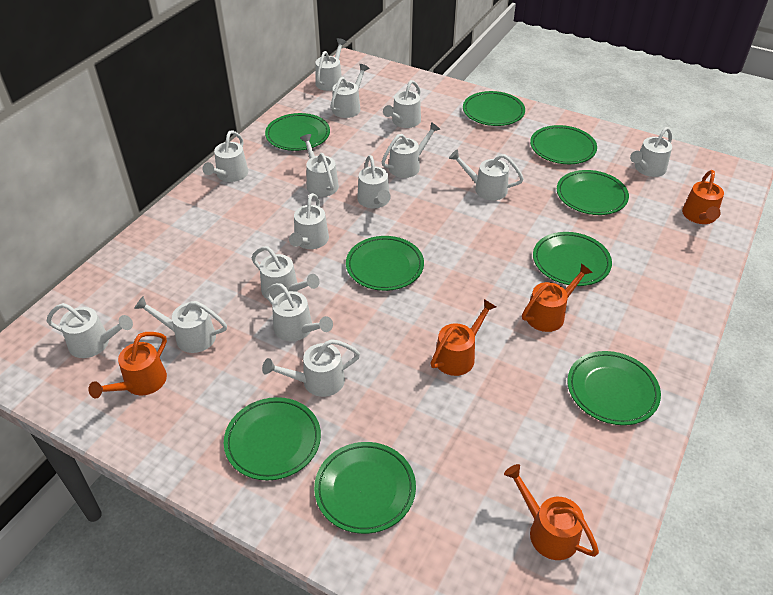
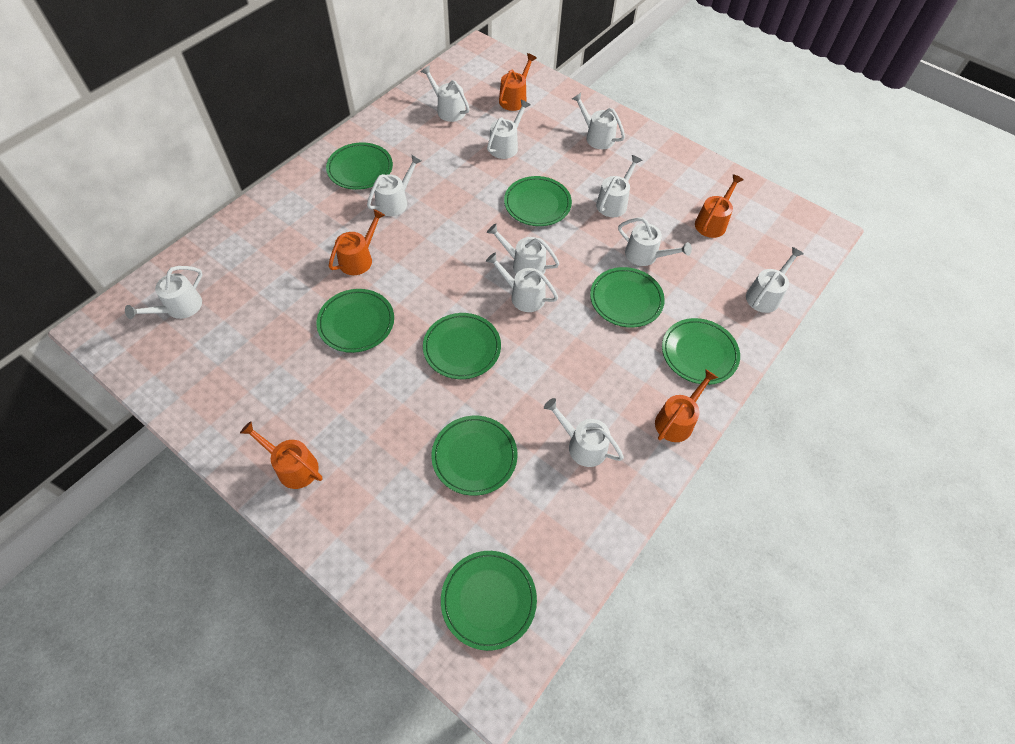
green plate: [224,397,321,480] [265,113,330,151] [314,442,416,534] [346,236,424,291] [463,91,525,126] [530,125,597,164] [533,232,612,286] [557,170,629,215] [567,351,661,425] = 9 -> [317,289,394,353] [326,142,393,190] [423,313,501,379] [431,416,517,496] [441,551,537,651] [504,176,572,226] [590,267,665,328] [662,318,740,385] = 8
white watering can: [47,303,133,358] [134,296,227,353] [202,130,248,182] [251,246,320,300] [262,339,360,397] [265,283,333,341] [289,193,329,249] [300,134,339,197] [315,38,346,91] [331,64,369,118] [357,155,391,208] [381,122,440,178] [383,80,421,128] [449,149,524,200] [630,127,672,177] = 15 -> [125,266,202,319] [367,155,422,216] [421,66,470,122] [486,252,558,312] [487,99,530,159] [487,224,559,275] [544,398,624,467] [572,93,625,149] [596,155,642,217] [618,218,692,266] [746,247,804,313] = 11

